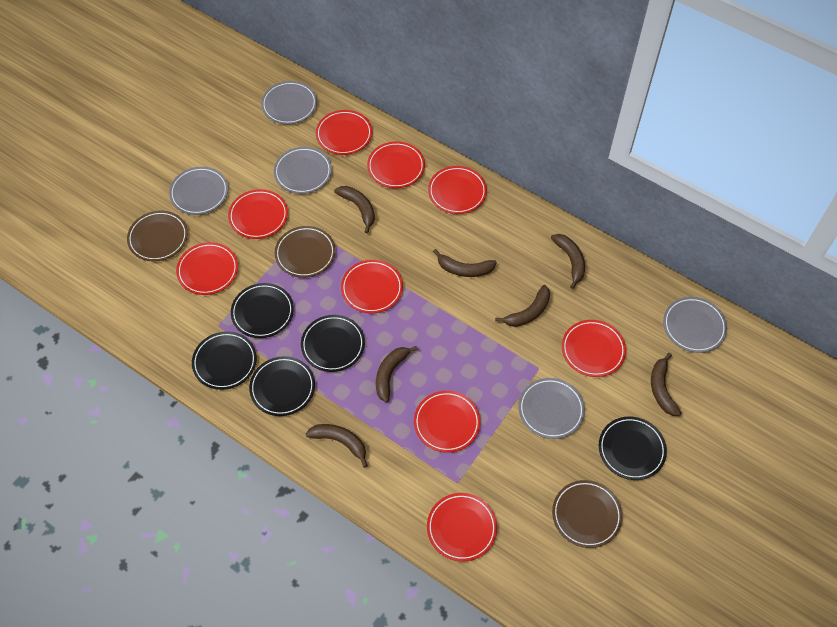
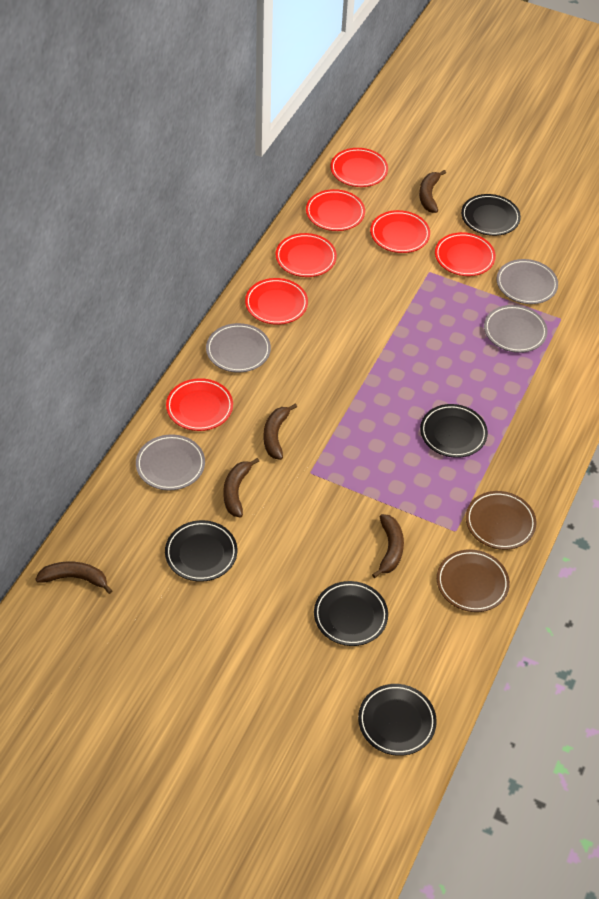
brown banana: [306,424,368,468] [334,186,375,233] [376,346,418,402] [433,249,497,277] [495,285,550,327] [551,234,585,289] [651,353,682,416] = 7 -> [35,561,112,594] [223,458,259,517] [263,404,297,460] [372,514,404,578] [419,170,446,213] = 5
brown plate: [127,211,188,261] [275,226,336,278] [552,480,623,548] = 3 -> [437,549,510,612] [466,491,537,550] = 2
grey plate: [169,167,228,215] [261,81,317,124] [274,147,332,194] [519,378,585,439] [663,297,727,353] = 5 -> [136,434,205,491] [206,323,271,373] [484,305,548,353] [496,259,558,304] = 4
red plate: [176,242,238,295] [228,189,288,239] [316,110,372,155] [341,260,403,314] [367,141,425,188] [414,391,481,453] [427,493,497,562] [428,166,487,214] [562,320,626,377] = 9 -> [166,378,233,431] [245,278,308,325] [276,233,337,277] [306,189,365,231] [331,148,388,187] [370,210,430,253] [435,232,496,276] = 7

